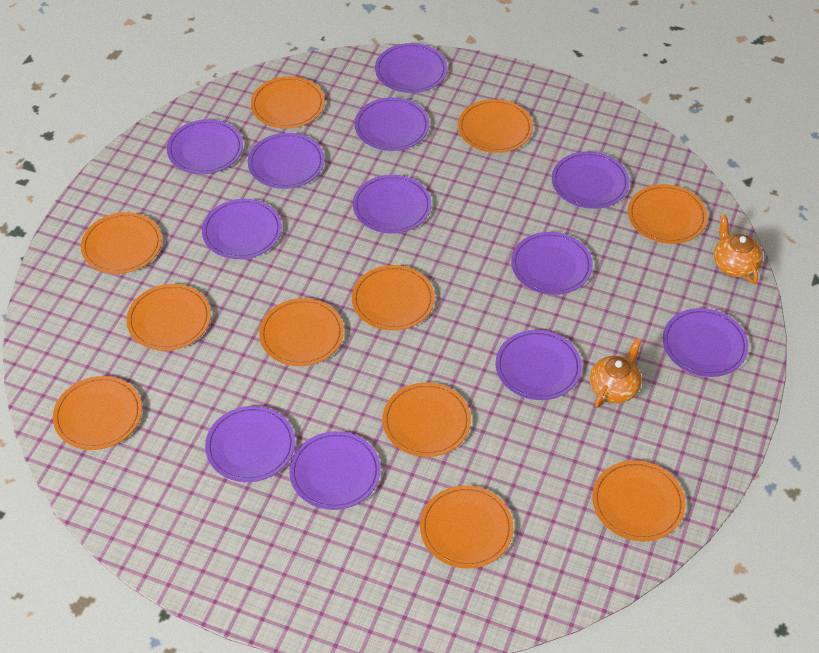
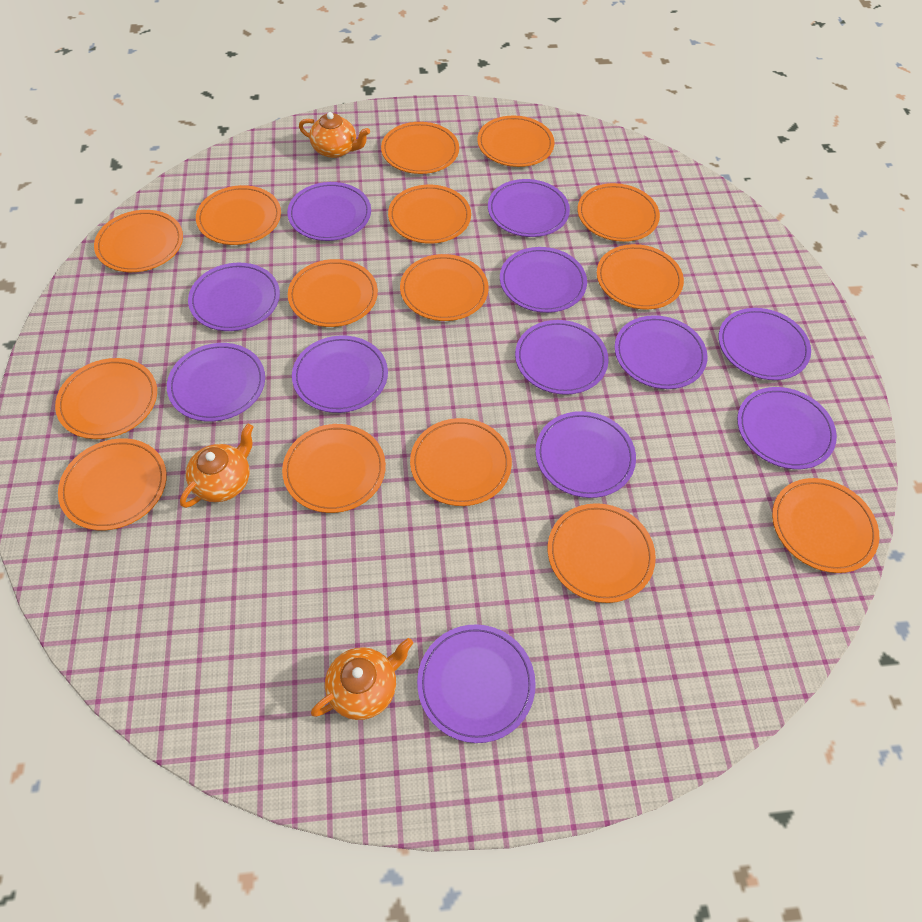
orange plate: [53,376,142,450] [81,212,162,274] [126,284,211,351] [251,76,325,129] [259,298,344,366] [352,265,435,331] [382,382,471,457] [420,485,514,568] [458,99,533,153] [592,460,685,542] [628,184,707,244] = 11 -> [55,358,157,439] [58,438,167,530] [94,210,183,272] [196,185,281,245] [282,424,386,513] [288,259,378,327] [381,122,459,174] [388,185,471,244] [400,254,489,321] [410,418,512,506] [477,116,555,167] [548,503,656,603] [577,183,660,242] [597,244,684,310] [772,478,879,573] = 15
orange teapot: [590,338,642,408] [714,214,763,284] = 2 -> [180,424,253,508] [299,112,370,158] [311,638,413,720] = 3

